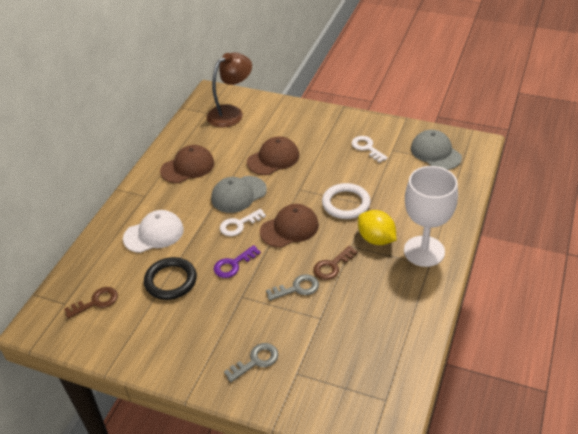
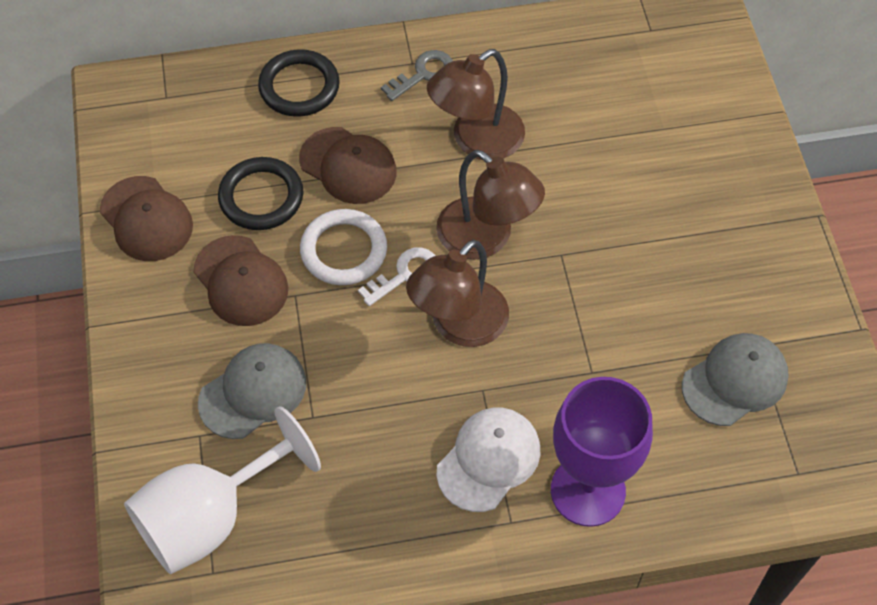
black ring: [144,257,197,300] = 1 -> [218,157,303,230] [258,49,340,117] = 2
brown key: [64,287,118,319] [313,246,358,280] = 2 -> none = 0
brown lamp: [207,52,252,128] = 1 -> [406,239,509,347] [427,49,525,160] [436,150,545,260] = 3
grey key: [224,343,279,382] [266,274,319,301] = 2 -> [381,50,453,101] = 1
purple goblet: none = 0 -> [551,377,653,527] = 1
purple key: [214,245,261,278] = 1 -> none = 0
white key: [220,209,266,236] [352,136,388,163] = 2 -> [358,247,435,306] = 1
yellow lemon: [358,210,396,245] = 1 -> none = 0

